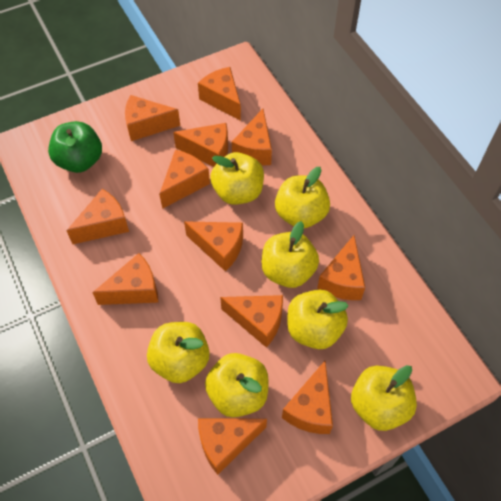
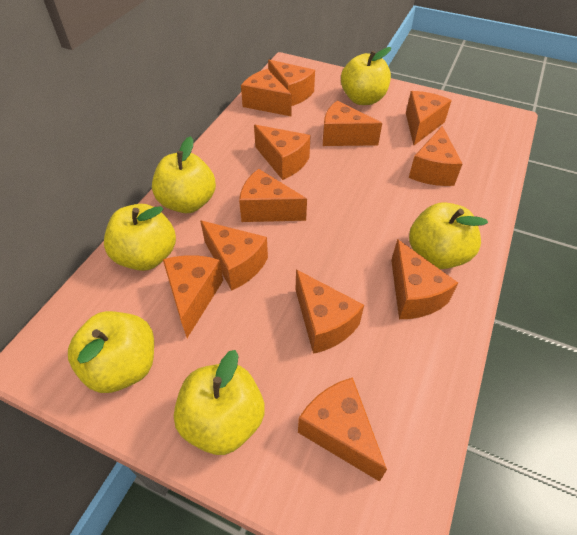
green apple: [48,121,102,173] = 1 -> none = 0
yellow apple: [147,322,210,383] [205,353,269,417] [210,152,264,205] [262,221,319,288] [275,167,330,228] [287,290,349,349] [351,365,417,431] = 7 -> [68,311,154,393] [104,204,176,271] [152,136,216,213] [174,350,265,455] [341,47,391,105] [409,202,488,269] = 6

